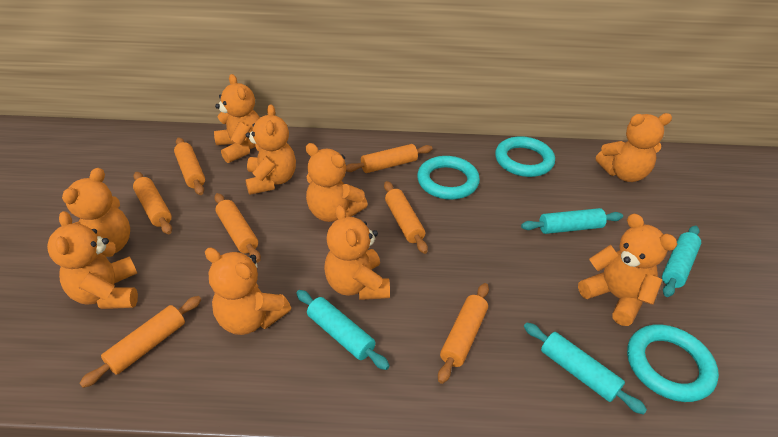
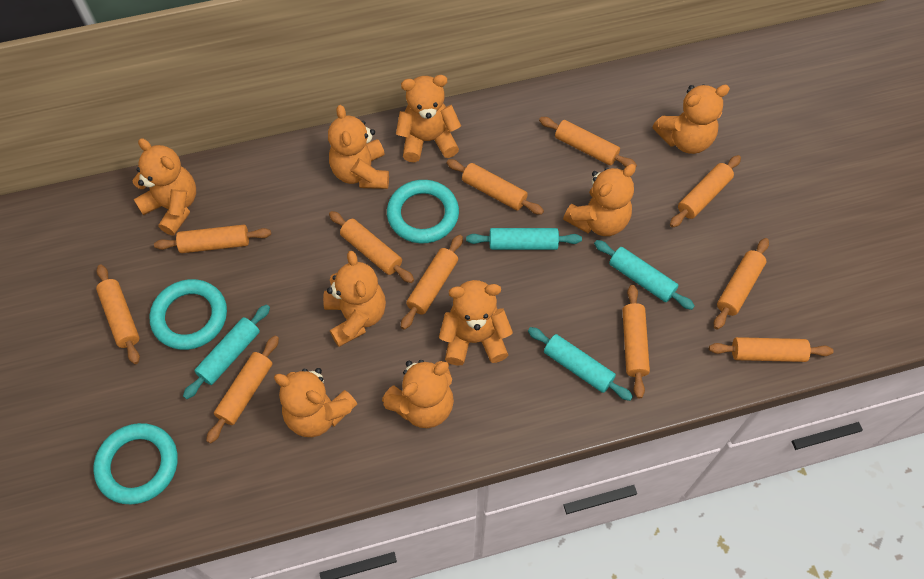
orange rolling pin: [79,296,201,388] [133,172,172,234] [174,138,205,195] [214,193,261,263] [346,144,433,173] [384,181,428,254] [438,283,489,384] = 7 -> [96,265,140,364] [154,225,271,253] [206,336,279,444] [329,211,414,283] [401,235,463,330] [447,159,544,215] [539,117,637,167] [622,285,650,398] [670,155,741,228] [709,337,833,362] [714,238,769,330] = 11

